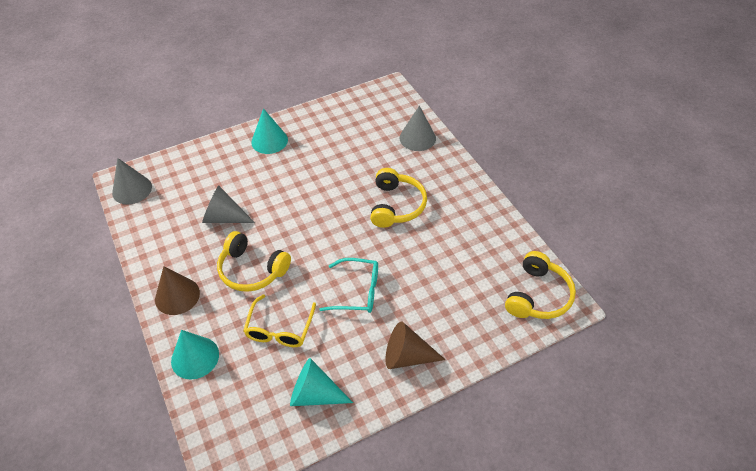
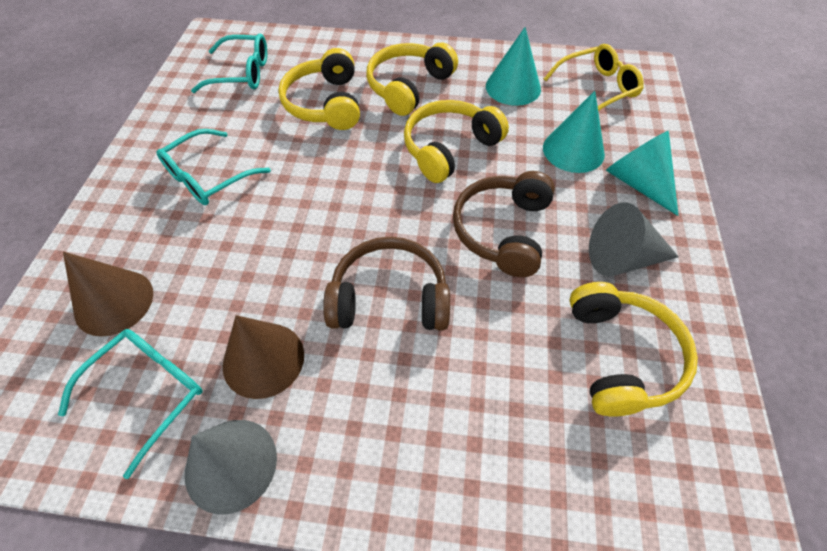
brown headphones: none = 0 -> [323,237,450,330] [453,171,555,277] = 2
grey cone: [112,158,152,205] [202,185,255,223] [399,106,436,151] = 3 -> [185,420,277,514] [589,203,679,276] = 2
turquoise glasses: [319,258,378,313] = 1 -> [58,329,203,479] [156,129,271,205] [191,34,267,93] = 3
yellow headphones: [217,231,291,292] [370,168,427,228] [505,251,576,319] = 3 -> [278,48,360,130] [366,43,458,116] [404,100,509,183] [570,282,698,417] = 4

